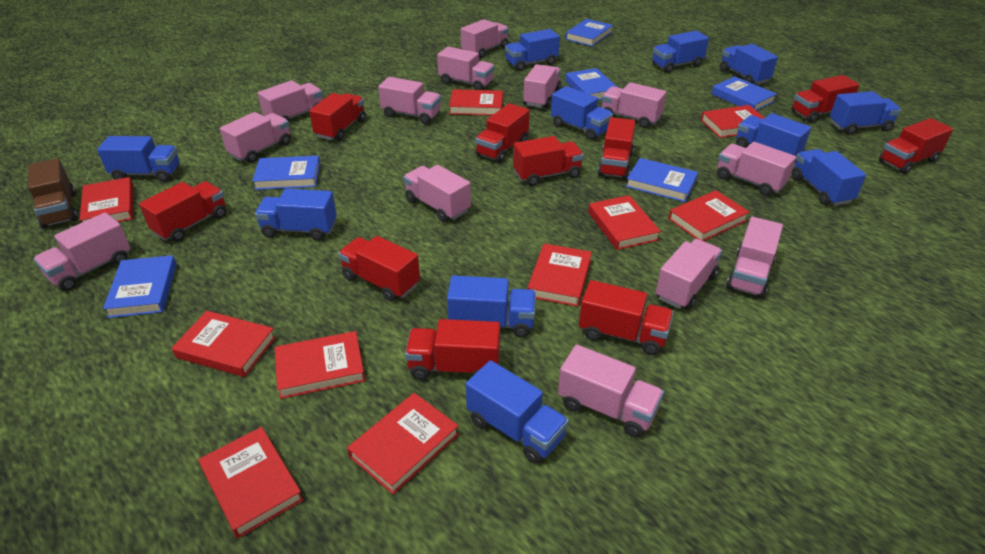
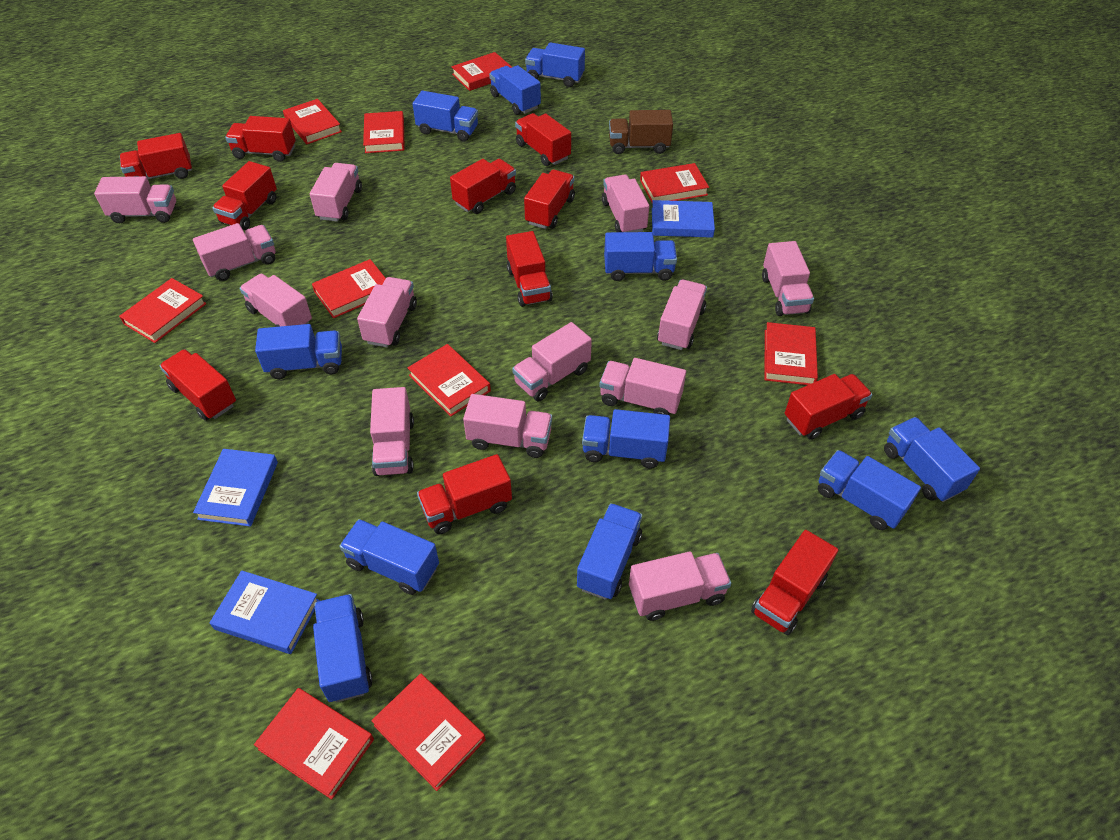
blue book: [103,255,177,318] [252,156,320,190] [565,19,613,46] [565,68,617,100] [626,158,698,202] [711,76,777,111] = 6 -> [193,449,278,527] [210,570,320,654] [652,200,715,238] = 3
red truck: [139,181,226,242] [309,93,366,141] [338,236,420,302] [405,319,500,380] [475,103,530,163] [513,136,584,186] [579,280,673,355] [598,117,636,179] [792,75,860,123] [879,118,953,174] = 10 -> [120,133,192,179] [160,349,236,421] [212,161,277,230] [225,116,296,162] [417,454,512,534] [450,159,516,214] [506,231,553,307] [515,113,571,166] [524,170,575,229] [751,530,838,635] [785,374,872,440] = 11

